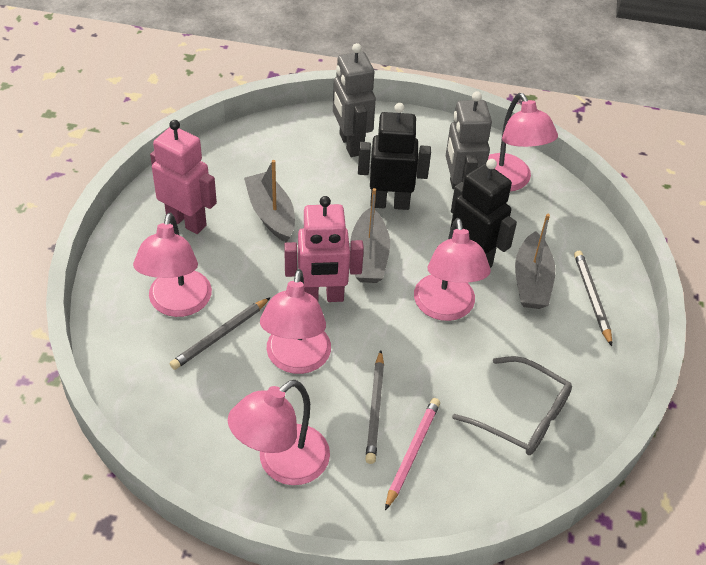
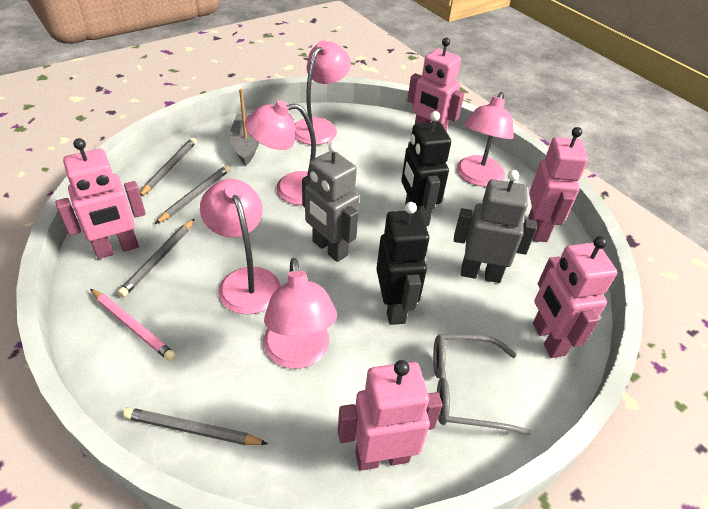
grey boat: [244,160,295,243] [350,188,390,283] [515,214,556,309] = 3 -> [230,89,259,166] = 1
grey pencil: [170,297,271,370] [365,350,384,464] [574,251,612,346] = 3 -> [117,219,195,297] [123,407,268,445] [140,137,197,196] [155,165,230,224] = 4
pink robot: [150,120,217,234] [284,196,364,302] = 2 -> [56,138,146,259] [338,360,443,471] [407,38,464,132] [528,127,588,242] [533,236,617,358] = 5

